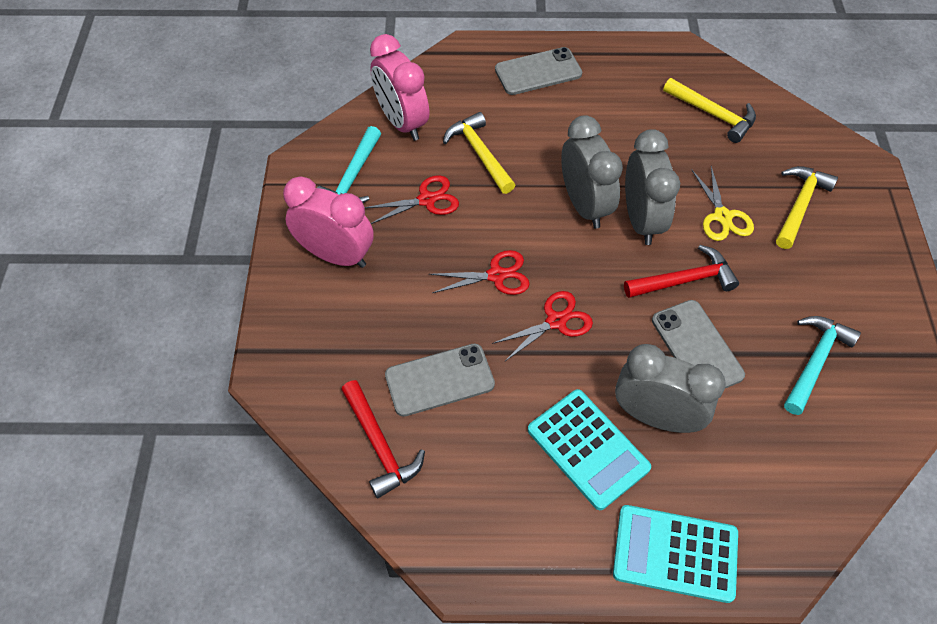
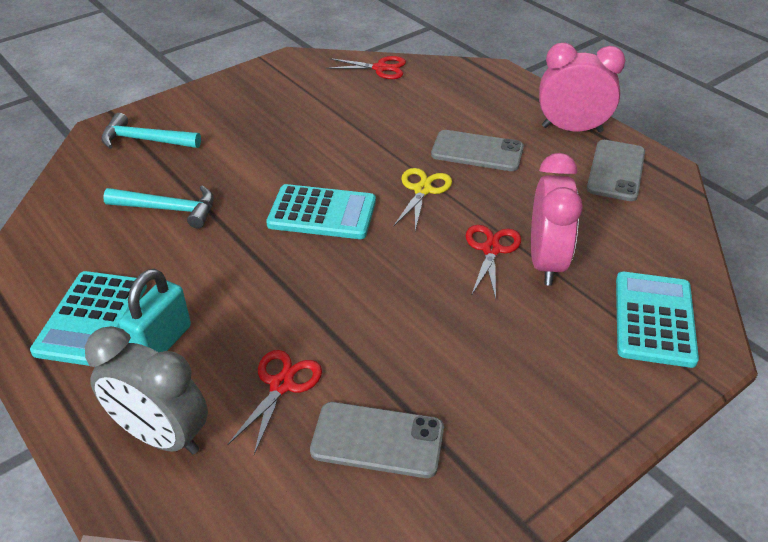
grey clock: [561,115,623,228] [615,344,726,433] [625,129,680,245] = 3 -> [85,326,208,455] = 1
red hammer: [341,380,425,498] [624,245,739,298] = 2 -> none = 0
turquoise calculator: [528,389,651,510] [613,505,738,603] = 2 -> [30,271,147,367] [266,184,376,239] [616,272,699,368] = 3
turquoise padlock: none = 0 -> [119,269,191,352] = 1
yellow hammer: [443,112,515,194] [663,78,756,143] [776,166,838,249] = 3 -> none = 0

